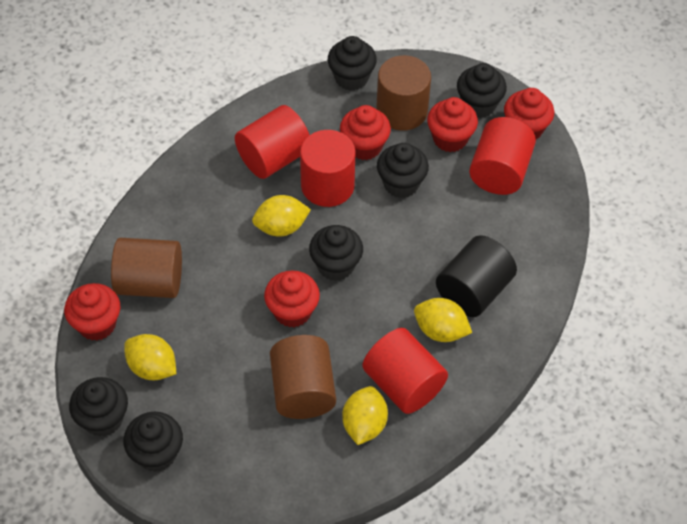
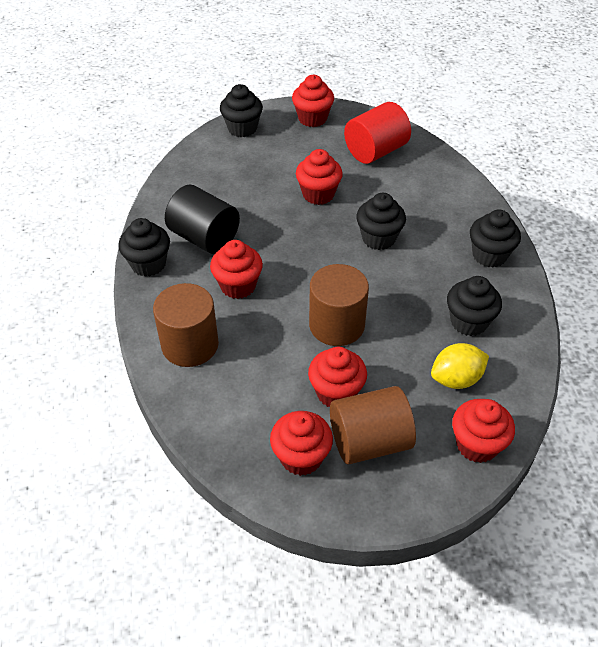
black cupcake: [69,377,128,437] [123,412,183,472] [309,225,363,281] [328,36,377,91] [377,143,429,198] [457,63,507,118] = 6 -> [118,218,170,277] [220,84,263,137] [356,193,406,250] [447,276,502,336] [470,209,521,268] = 5
red cupcake: [64,283,120,341] [264,271,320,327] [340,105,391,160] [427,97,478,152] [504,88,554,140] = 5 -> [210,240,263,299] [270,411,333,476] [292,75,334,127] [296,149,343,205] [308,347,367,407] [452,399,515,463] = 6
red cylinder: [235,105,309,179] [300,130,356,207] [362,328,448,414] [469,117,536,195] = 4 -> [344,102,411,164] = 1
yellow lemon: [124,334,176,380] [252,195,311,237] [342,386,388,445] [414,298,472,342] = 4 -> [431,343,489,389] = 1

